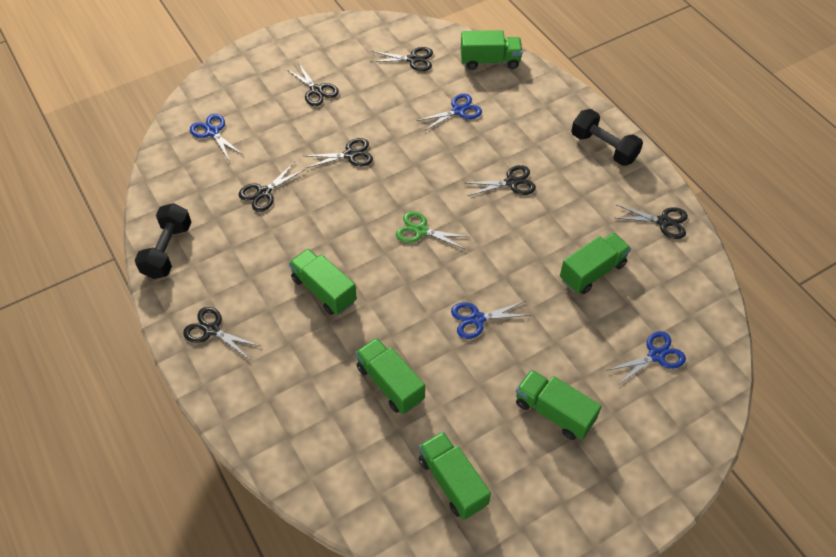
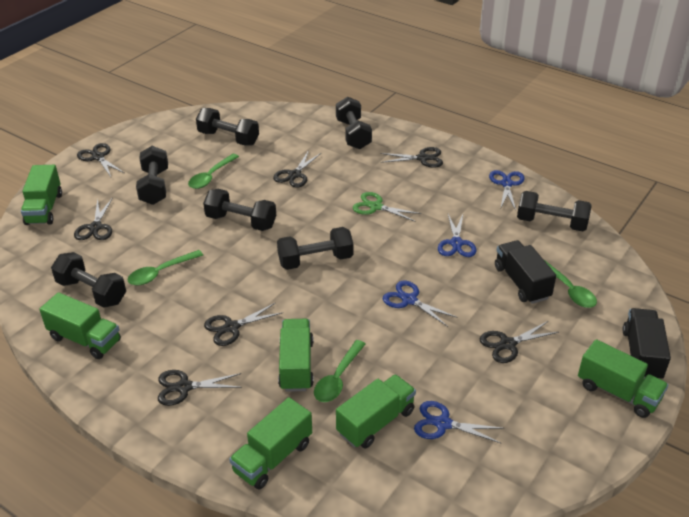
black dumbbell: [135,203,192,279] [571,109,643,166] = 2 -> [51,252,126,308] [136,146,168,205] [196,108,259,146] [203,189,276,231] [277,227,353,270] [336,97,372,149] [517,191,592,231] = 7
black truck: none = 0 -> [495,240,556,304] [622,308,671,380] = 2
green spoon: none = 0 -> [127,250,203,285] [188,154,239,189] [314,340,365,402] [543,259,597,308] = 4

